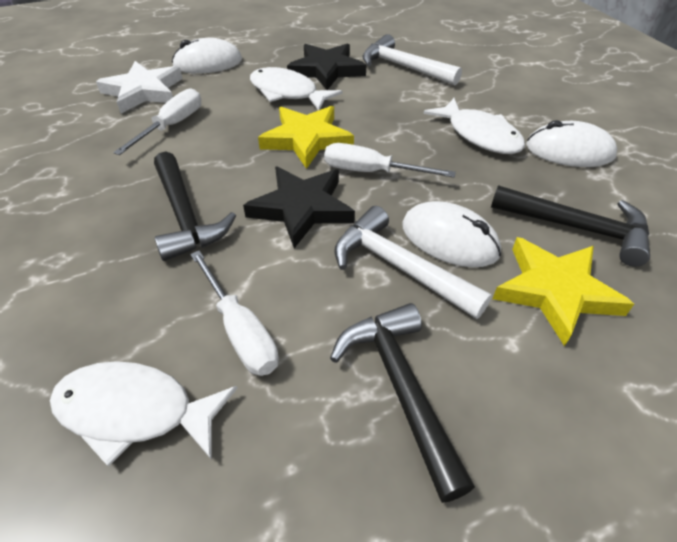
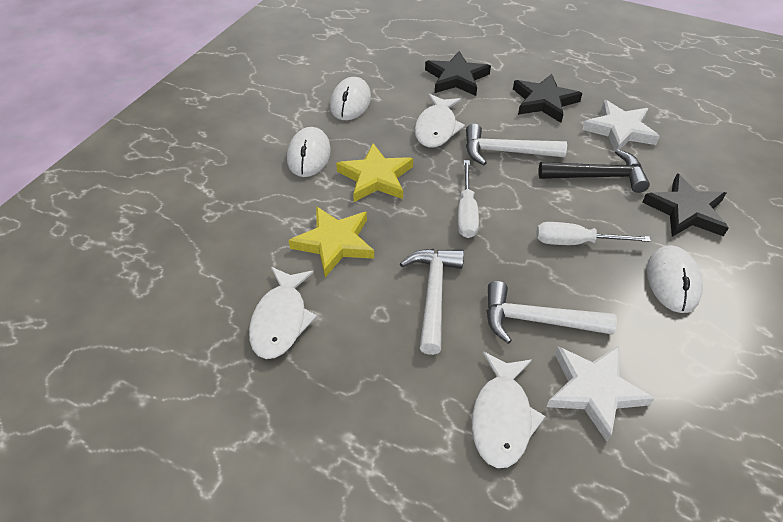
black hammer: [154,152,236,261] [330,303,475,503] [491,185,650,267] = 3 -> [539,149,650,193] = 1
black star: [243,167,355,248] [287,43,366,90] = 2 -> [425,51,491,96] [513,74,583,123] [642,173,729,237] = 3
white hammer: [334,206,492,319] [362,34,462,85] = 2 -> [400,249,464,355] [466,124,567,165] [487,281,617,344] = 3
white screwdriver: [113,88,201,155] [190,250,279,376] [324,143,456,178] = 3 -> [458,160,479,238] [536,222,651,245] = 2
white star: [96,61,183,113] = 1 -> [546,345,655,442] [582,100,660,151] = 2

